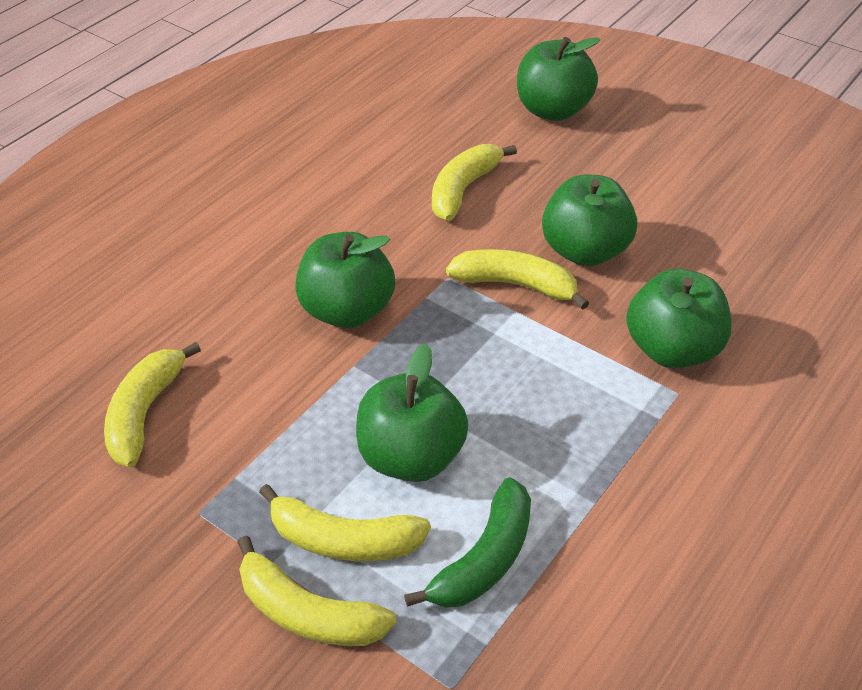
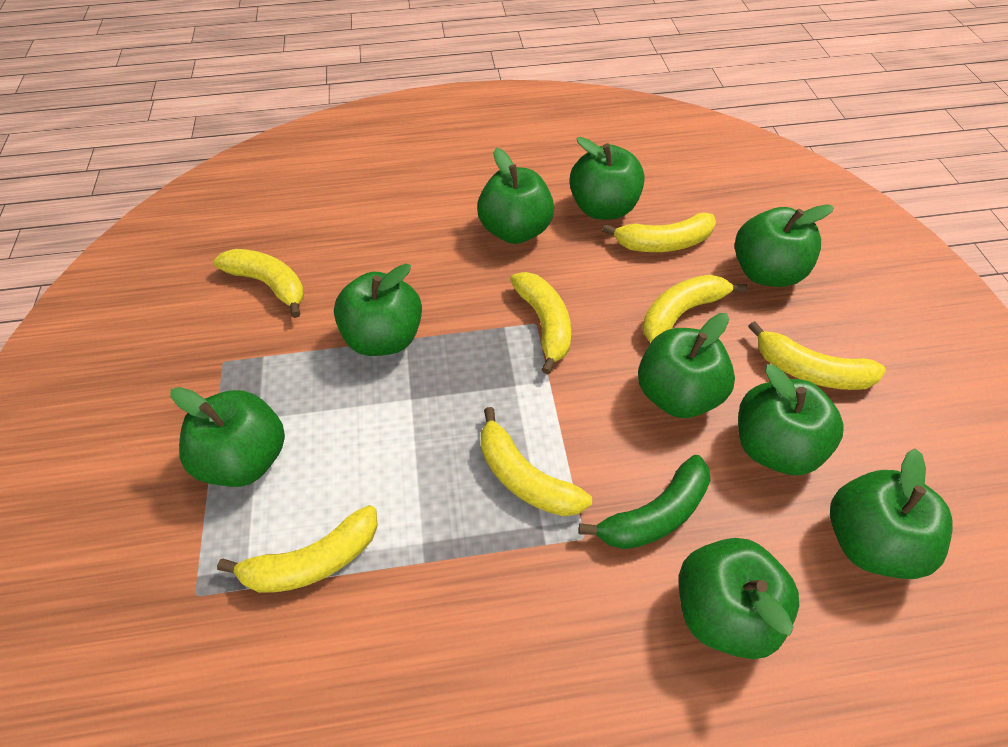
green apple: [295,232,395,328] [356,344,469,482] [517,37,600,121] [542,174,637,266] [626,268,732,368] = 5 -> [170,387,285,487] [334,264,422,356] [477,148,554,244] [569,137,645,220] [638,313,735,418] [679,538,799,659] [735,204,834,287] [738,364,844,475] [830,449,953,579] = 9
yellow banana: [104,342,201,467] [237,536,396,646] [259,484,431,561] [432,144,517,221] [446,249,589,310] = 5 -> [213,249,304,318] [217,505,378,593] [481,407,592,516] [510,272,571,374] [602,212,716,252] [643,275,747,342] [748,321,886,390] = 7

